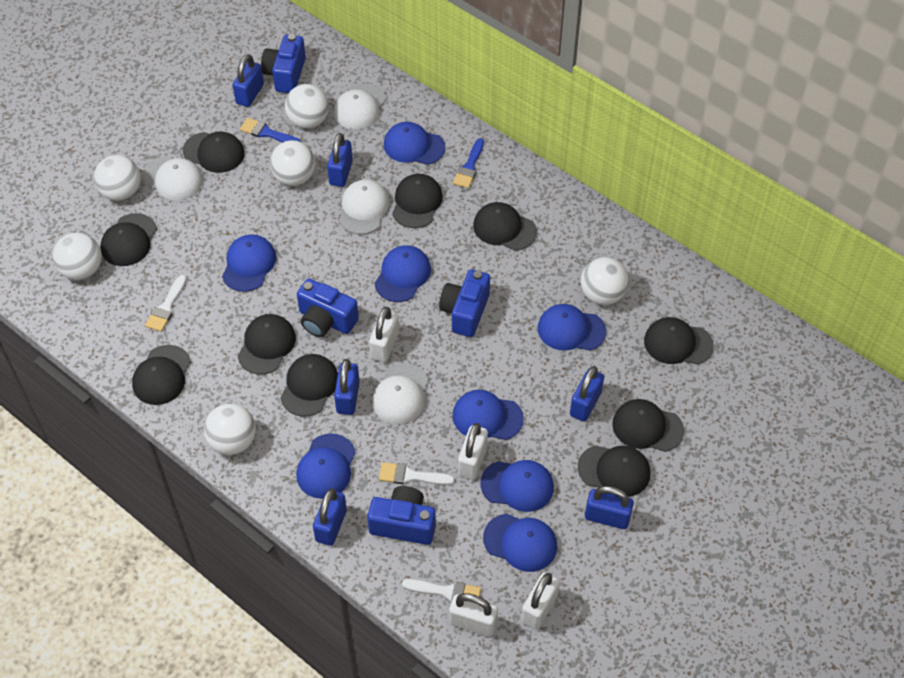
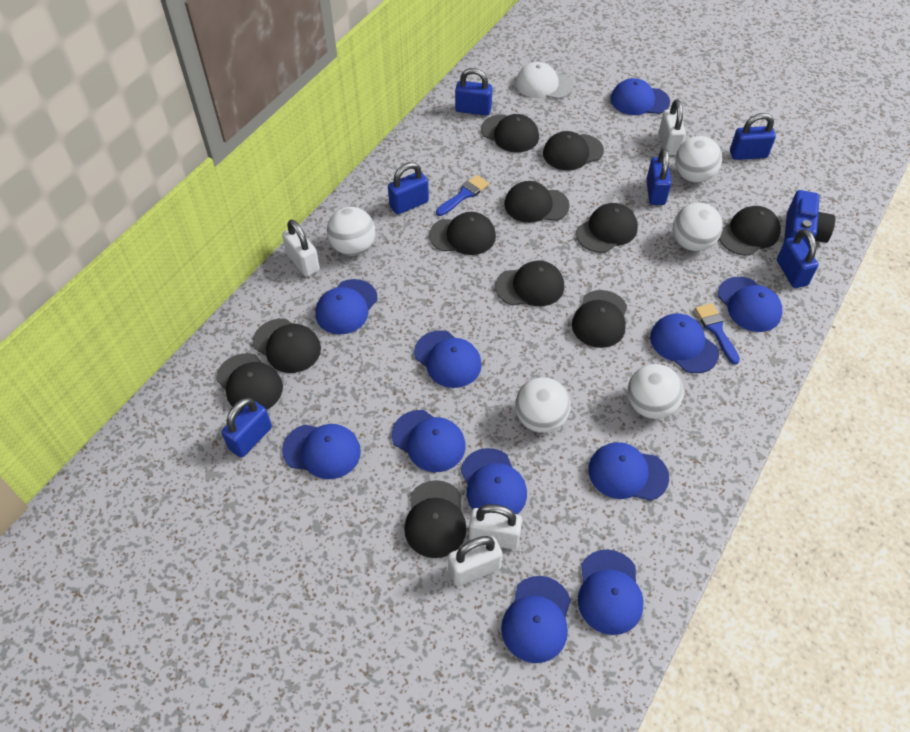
black cap: [100,213,157,266] [132,345,191,405] [183,132,245,173] [238,314,296,375] [280,354,338,417] [392,174,443,228] [473,202,537,251] [578,445,650,497] [612,399,684,452] [644,317,714,365] = 10 -> [216,353,283,411] [253,319,321,373] [404,480,467,558] [429,212,496,255] [481,114,539,153] [495,261,564,306] [504,181,570,223] [543,131,604,170] [572,290,627,348] [576,203,638,253] [719,206,781,256] = 11
blue camera: [261,34,306,93] [297,279,359,337] [367,486,436,545] [439,269,490,337] = 4 -> [784,190,835,248] = 1
blue cap: [222,234,276,292] [296,433,356,499] [374,245,431,302] [384,122,446,165] [453,390,524,440] [481,460,554,512] [483,514,557,572] [538,304,606,351] = 8 -> [282,424,361,479] [315,279,378,335] [392,410,466,472] [414,330,482,388] [461,448,527,514] [501,576,571,663] [578,549,644,635] [588,442,669,501] [610,78,670,115] [650,313,719,373] [718,277,782,332] = 11
white ball: [52,233,102,280] [94,155,141,201] [204,404,256,455] [270,140,315,186] [285,84,329,129] [581,257,629,305] = 6 -> [327,207,375,256] [515,377,571,433] [627,364,684,419] [673,203,723,251] [675,136,722,183] = 5
white brush: [145,275,187,332] [379,462,455,485] [402,579,481,602] = 3 -> none = 0
white cap: [142,156,203,200] [334,83,386,129] [339,179,390,234] [372,363,428,424] = 4 -> [515,62,573,99] = 1

